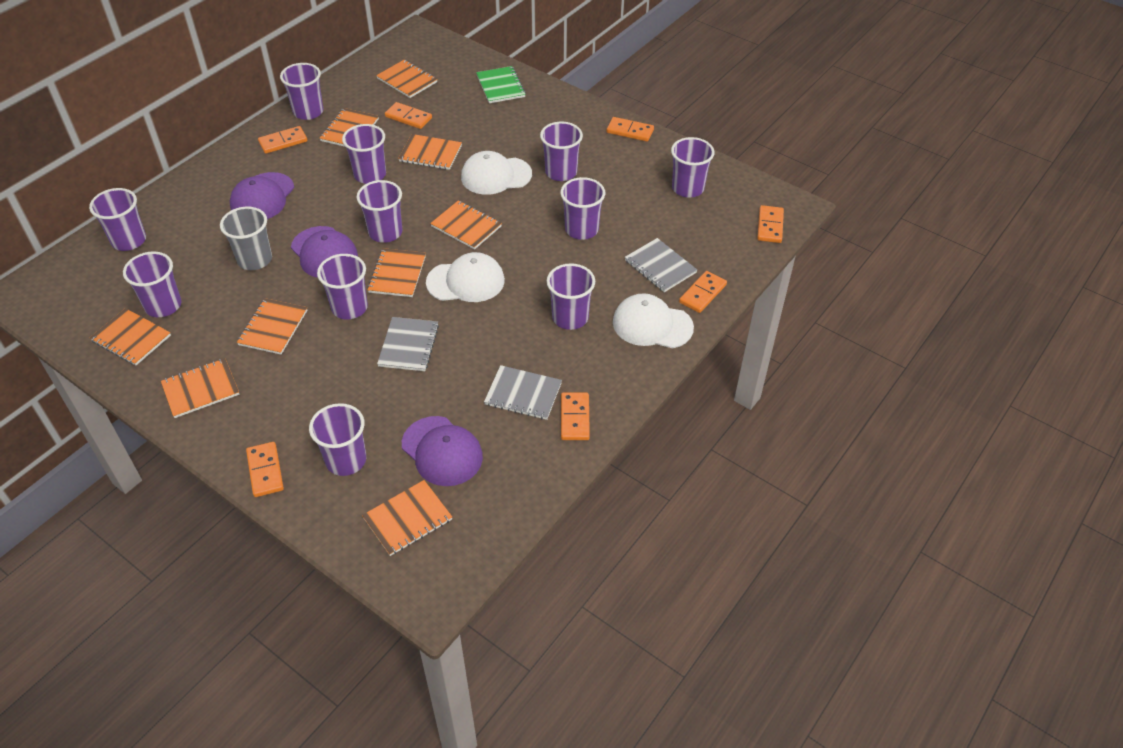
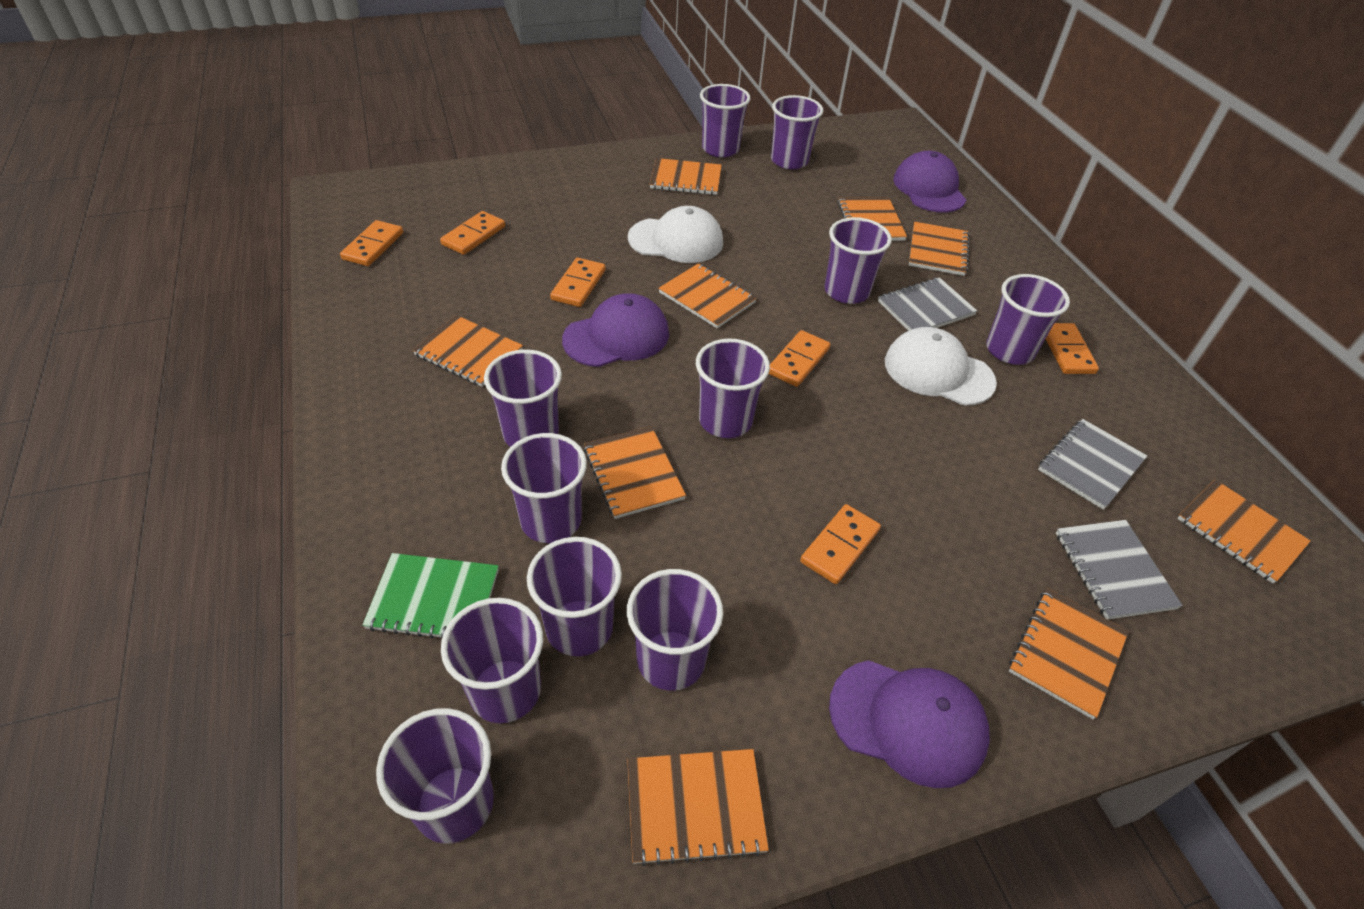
grey cup: [220,207,272,270] = 1 -> none = 0
orange domino: [246,442,284,497] [258,126,307,154] [385,102,432,129] [561,392,590,440] [607,117,654,142] [679,271,727,313] [757,205,784,243] = 7 -> [340,220,403,266] [440,211,505,255] [550,258,606,307] [769,330,831,387] [800,504,881,584] [1046,323,1099,374] = 6
white cap: [426,252,505,302] [461,151,532,195] [613,293,694,348] = 3 -> [628,206,723,263] [885,327,997,406] = 2

